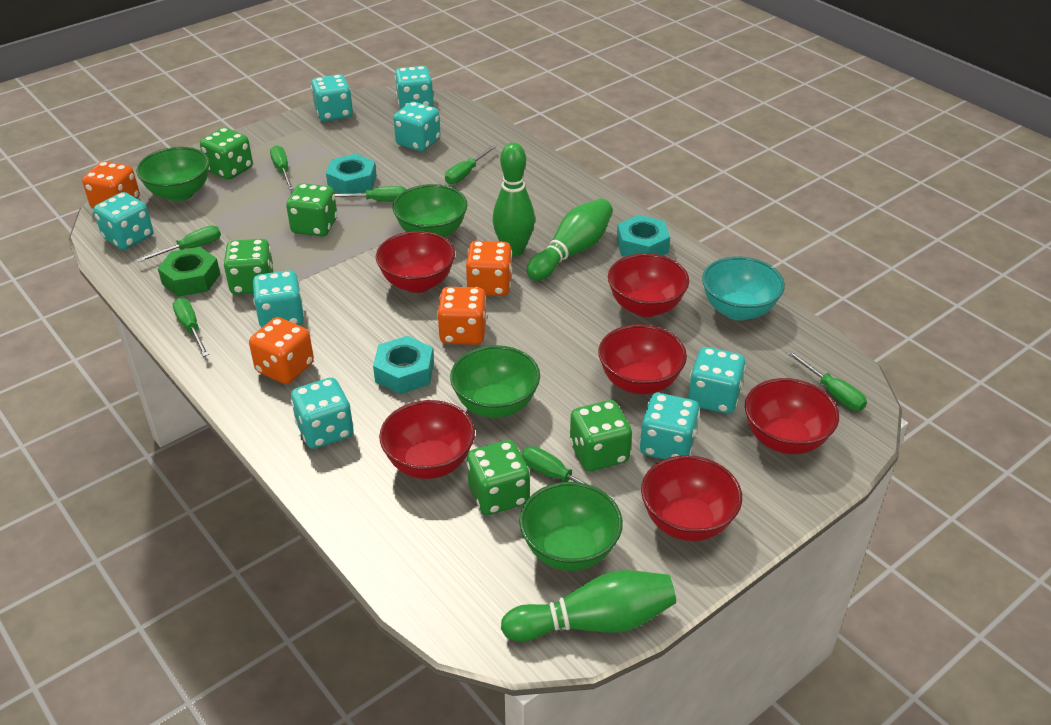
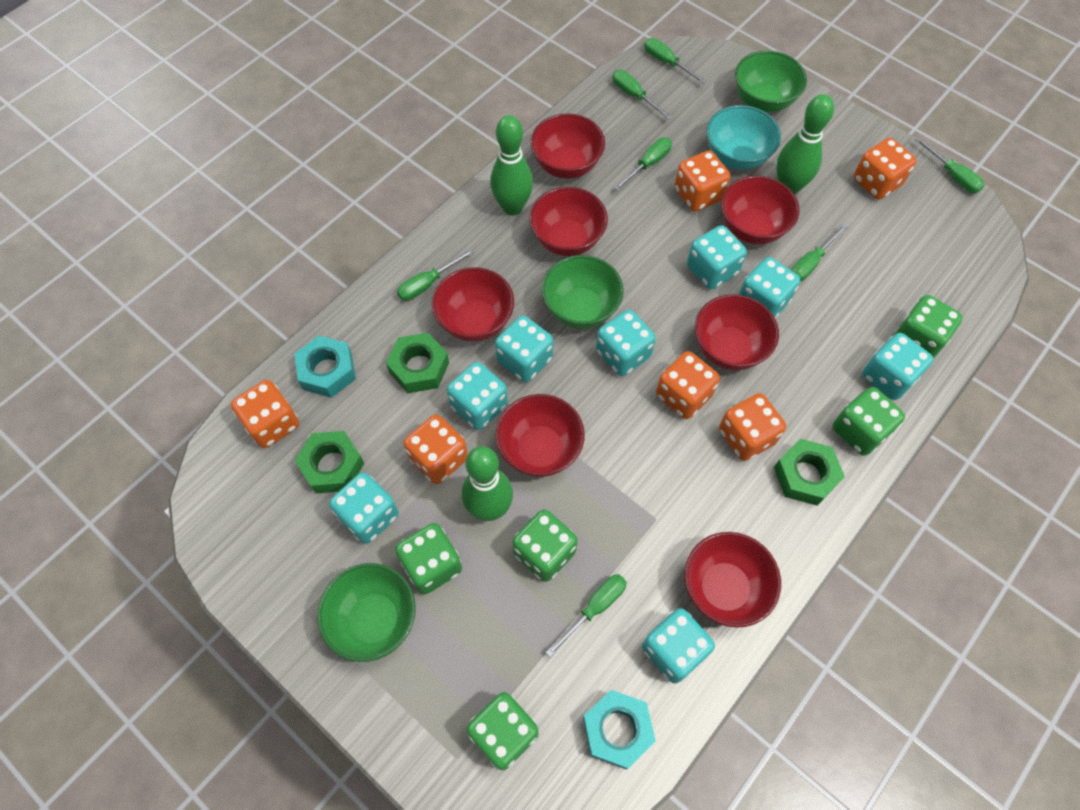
green bowl: [136,147,210,201] [393,184,468,237] [450,345,540,418] [519,482,623,571] = 4 -> [317,563,416,662] [542,255,624,329] [735,51,807,112] = 3
green nut: [158,247,220,297] = 1 -> [295,431,365,493] [386,333,449,393] [774,439,845,506] = 3
orange dice: [82,161,140,209] [249,317,314,384] [437,287,487,345] [466,241,512,296] = 4 -> [231,380,299,448] [404,414,468,484] [656,351,720,419] [674,150,730,212] [719,393,786,461] [853,138,917,200] = 6
red bowl: [376,231,455,293] [379,400,475,479] [598,324,687,394] [608,253,689,317] [641,455,742,541] [745,378,839,454] = 6 -> [432,267,514,341] [495,394,585,477] [529,187,608,256] [531,114,605,179] [685,532,781,628] [695,294,779,370] [721,176,800,244] = 7
turquoise nut: [326,154,377,194] [373,336,434,394] [617,215,670,257] = 3 -> [294,335,356,398] [583,690,656,769] = 2

